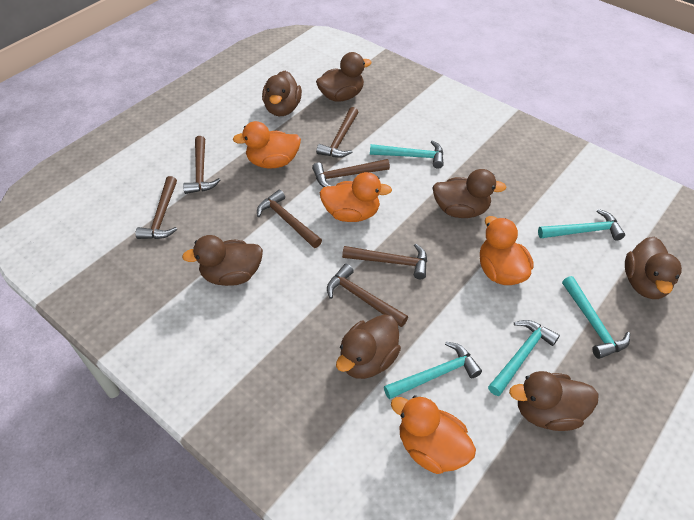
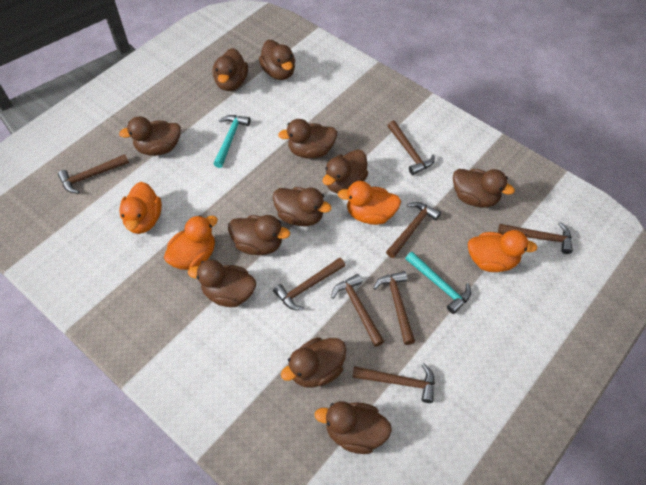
brown duck: [182,235,263,286] [262,71,302,116] [316,52,372,102] [336,314,401,379] [433,169,507,218] [509,371,599,431] [625,237,682,299] = 7 -> [119,116,181,156] [188,260,256,307] [213,48,248,91] [228,215,290,255] [259,40,295,80] [273,187,332,226] [278,119,337,159] [281,337,346,388] [314,401,392,454] [323,150,368,193] [453,169,515,208] = 11
brown hammer: [136,176,177,239] [183,136,220,194] [257,190,322,248] [312,159,390,187] [316,107,358,158] [327,264,408,327] [342,244,427,279] = 7 -> [58,154,129,193] [273,258,346,310] [331,274,384,347] [352,363,435,403] [373,271,415,345] [386,202,441,258] [388,121,435,175] [498,222,573,254] = 8
turquoise hammer: [370,141,444,169] [384,342,482,399] [488,320,560,396] [538,209,625,240] [562,276,630,359] = 5 -> [213,115,250,168] [405,252,471,314] = 2

